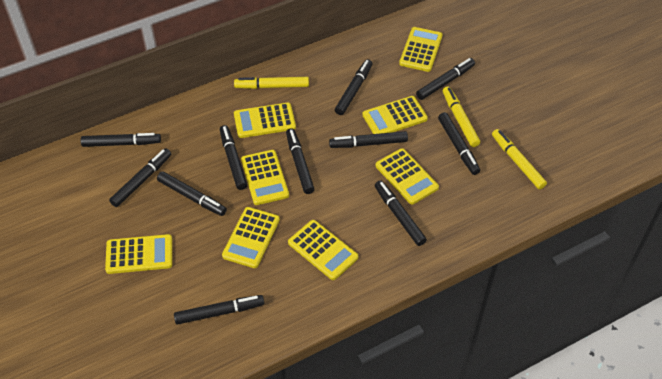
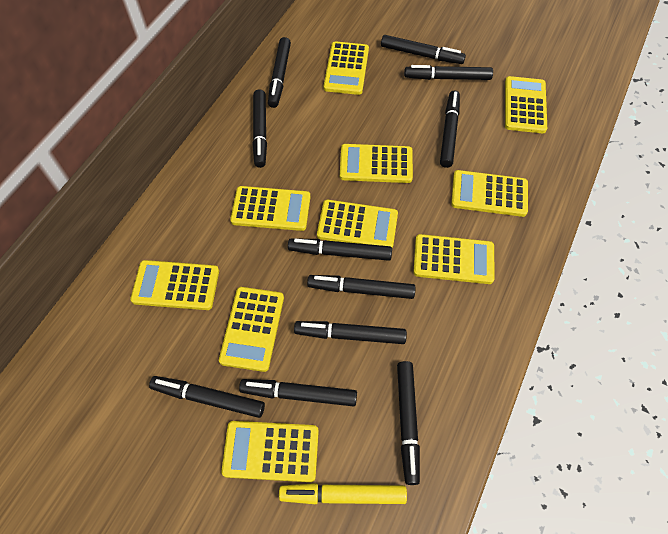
yellow calculator: [105,234,172,274] [222,207,280,268] [234,102,296,138] [241,150,289,205] [288,220,358,280] [363,96,428,134] [376,148,439,205] [399,27,443,72] = 8 -> [130,260,219,310] [219,287,284,372] [222,421,319,482] [230,186,310,231] [317,200,398,248] [324,41,369,95] [340,144,413,183] [413,234,495,284] [451,170,528,217] [505,76,547,133] = 10
yellow marker: [234,77,309,89] [443,87,480,147] [492,129,547,189] = 3 -> [279,483,407,504] = 1

